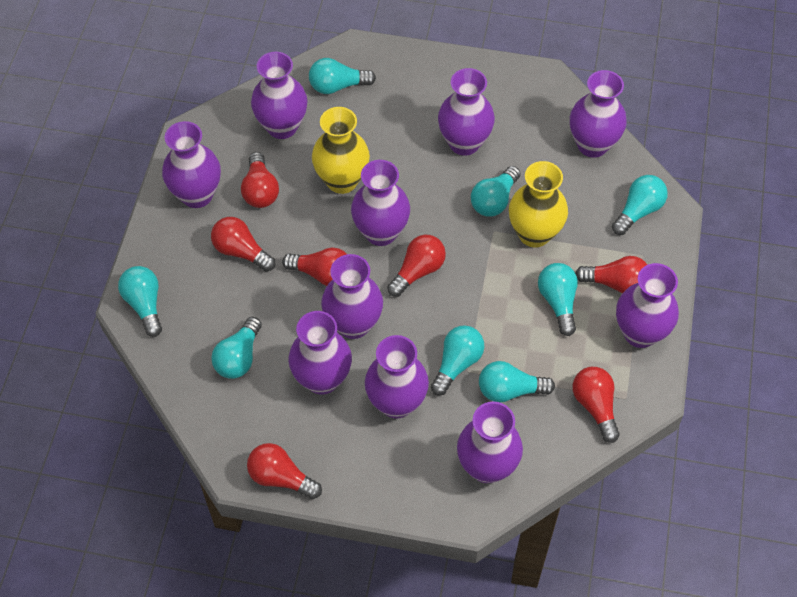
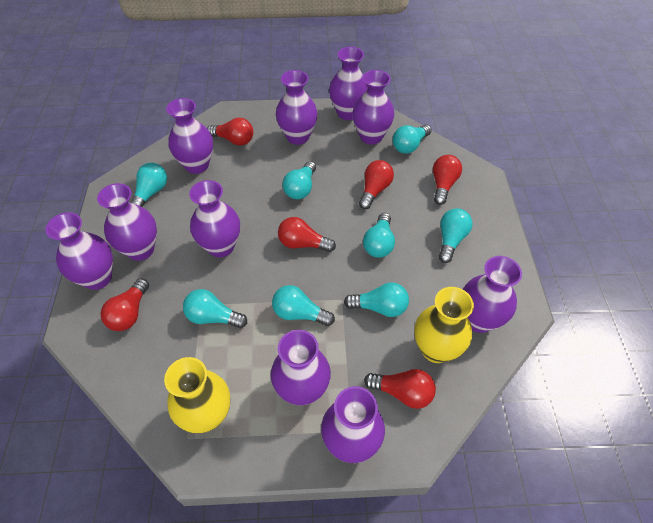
red light bulb: [211,217,275,272] [241,152,279,208] [247,443,322,499] [282,247,347,286] [387,235,446,297] [572,367,620,443] [575,256,647,294] = 7 -> [101,278,149,331] [207,118,253,146] [278,217,336,252] [359,160,394,209] [364,369,436,409] [433,155,462,205] = 6

